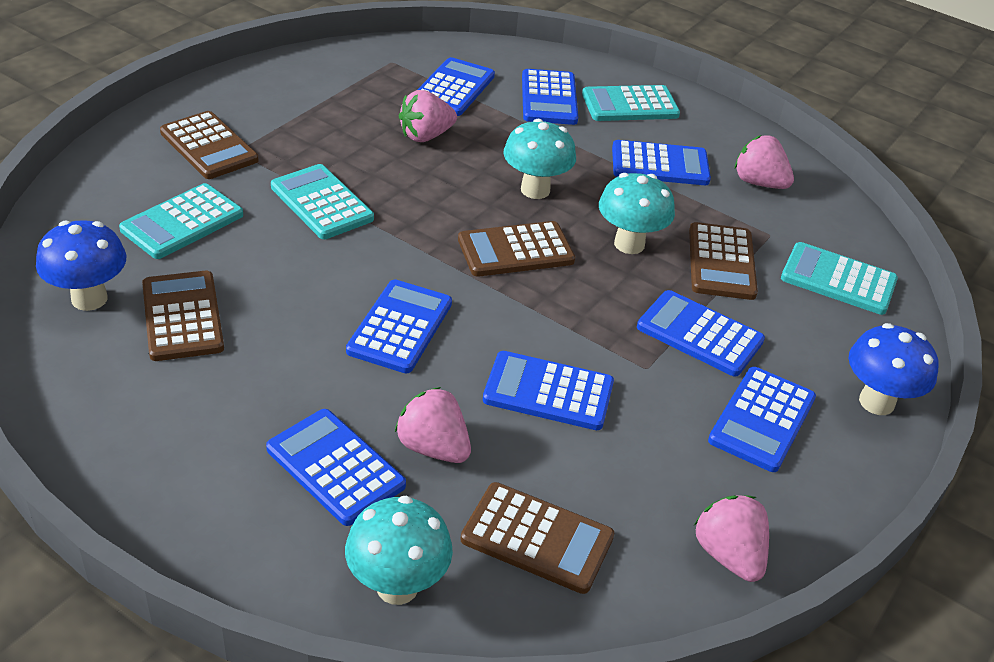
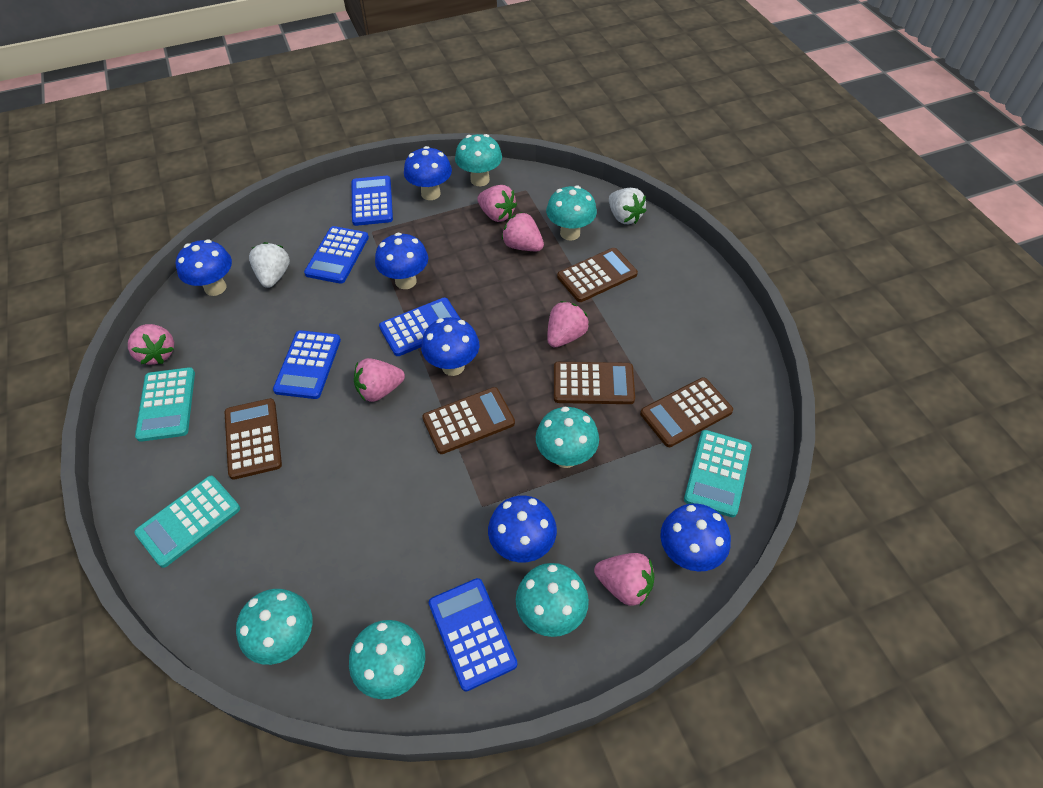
blue calculator: [266,409,406,526] [346,280,452,373] [417,57,495,116] [483,351,614,430] [522,69,578,125] [612,140,711,185] [637,290,765,377] [708,367,816,472] = 8 -> [273,330,341,399] [304,226,369,284] [352,176,393,226] [379,298,461,356] [429,578,517,691] = 5
blue mushroom: [36,220,127,311] [848,323,939,415] = 2 -> [176,240,232,296] [375,233,428,289] [404,146,452,200] [421,317,479,376] [488,495,557,562] [660,503,731,572] = 6
pink strawberry: [395,387,471,463] [399,90,457,142] [694,495,769,582] [735,135,794,189] = 4 -> [128,324,174,365] [354,358,405,402] [477,185,517,222] [502,212,544,251] [547,301,589,347] [594,553,654,606] = 6
turquoise calculator: [119,183,243,259] [271,164,374,239] [582,85,680,121] [781,242,898,315] = 4 -> [134,476,240,568] [135,367,195,442] [684,430,752,517] = 3
turquoise mushroom: [345,496,453,605] [503,119,576,199] [599,173,675,254] = 3 -> [236,589,313,665] [349,620,425,699] [455,134,502,186] [516,563,589,637] [536,406,599,468] [546,186,597,241] = 6
white strawberry: none = 0 -> [249,242,290,288] [609,188,646,224] = 2

